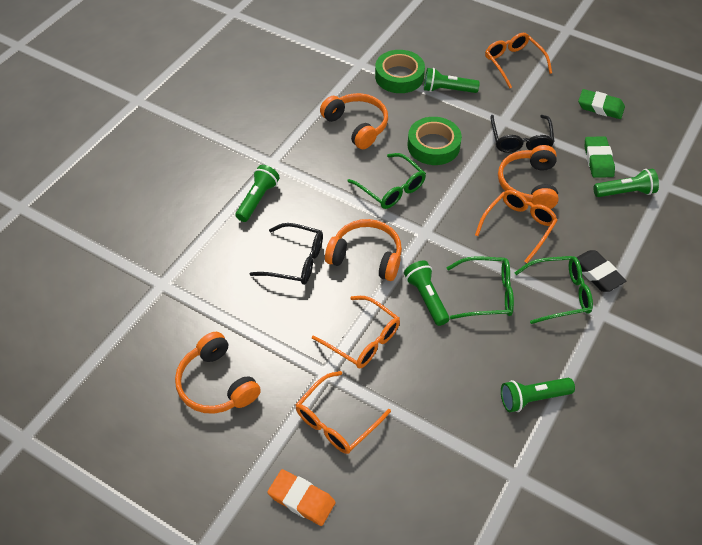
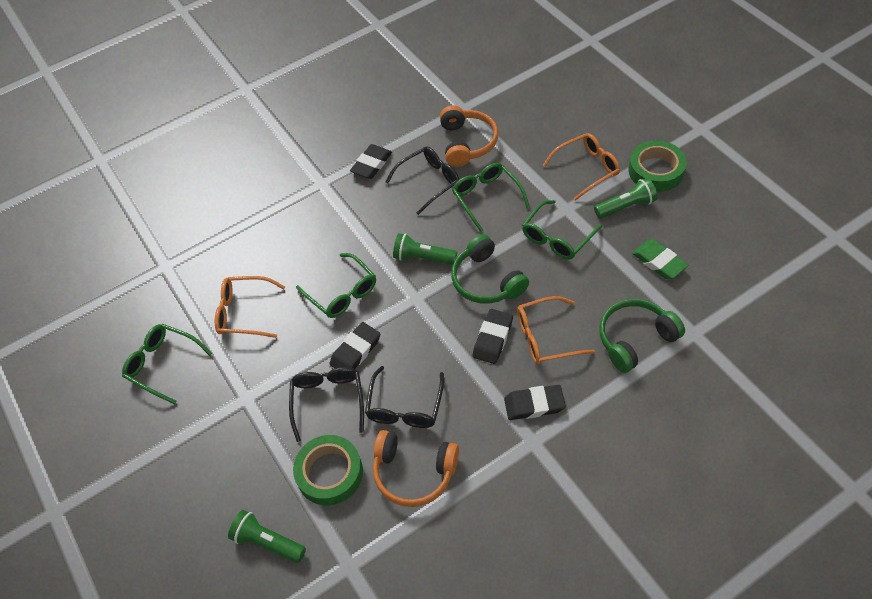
black eraser: [576,250,626,292] = 1 -> [330,322,380,369] [350,144,392,179] [473,309,513,364] [504,385,566,420] = 4
black glasses: [250,223,323,285] [490,115,555,153] = 2 -> [289,367,364,442] [365,366,444,428] [386,146,459,215] = 3
green eraser: [578,89,625,119] [584,136,615,178] = 2 -> [632,239,688,279] = 1
green flashlight: [236,165,280,222] [404,261,450,326] [424,68,480,93] [501,378,575,412] [593,169,659,197] = 5 -> [228,510,306,563] [393,233,457,265] [594,178,657,218] = 3
green glasses: [347,153,426,209] [446,256,514,319] [514,256,593,324] = 3 -> [122,324,212,404] [296,253,376,318] [452,163,530,232] [522,200,602,259] = 4
green headphones: none = 0 -> [451,234,529,304] [599,299,685,373] = 2
orange eraser: [267,469,336,526] = 1 -> none = 0
orange glasses: [296,371,391,454] [312,296,400,368] [475,190,558,263] [485,33,552,88] = 4 -> [215,276,285,338] [517,296,595,364] [543,133,620,201] = 3
orange headphones: [175,332,261,414] [320,93,388,149] [325,219,402,281] [498,145,559,209] = 4 -> [373,430,459,507] [440,105,498,167] = 2

